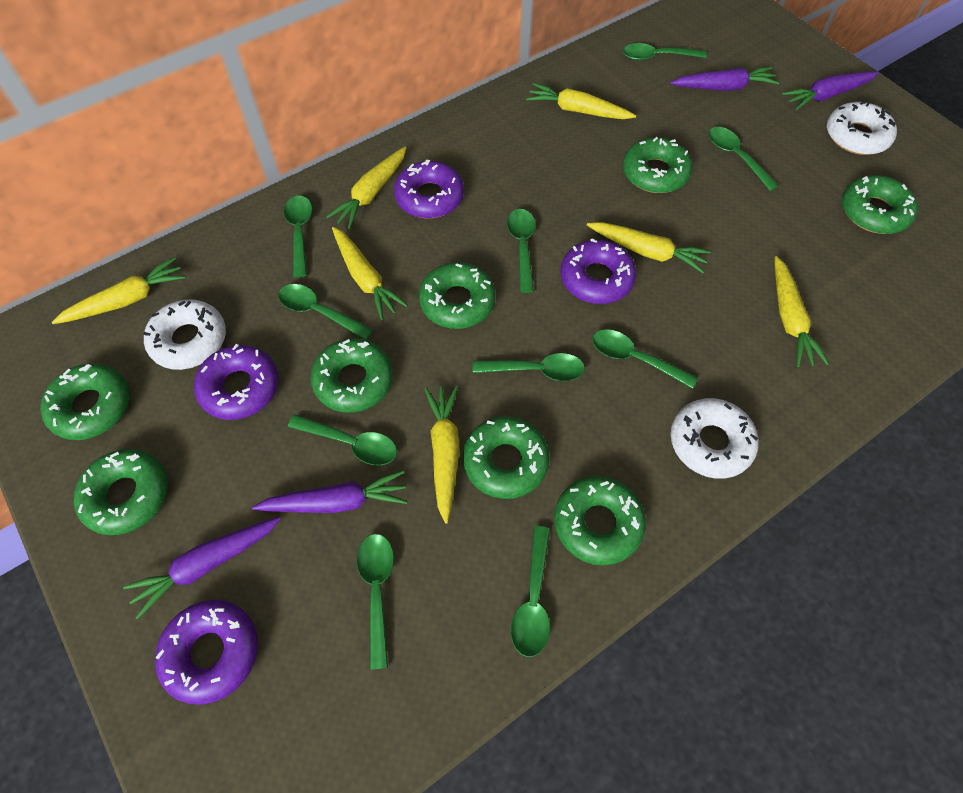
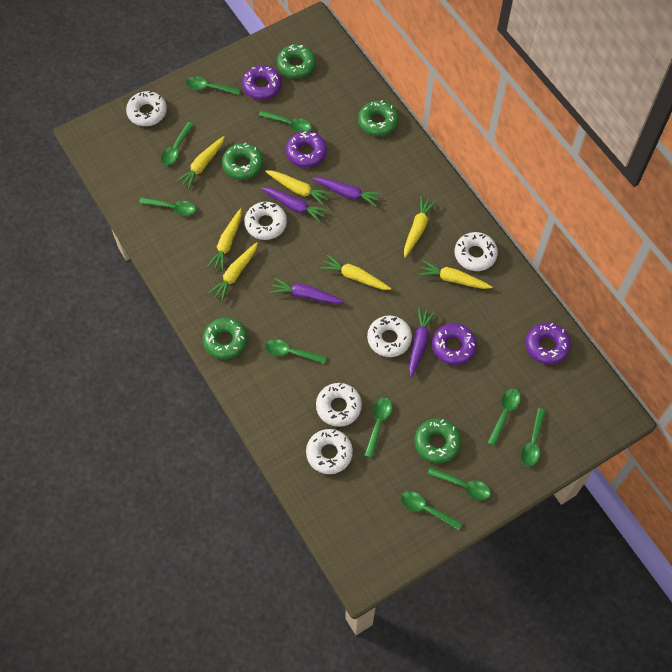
green donut: [40,363,130,440] [74,449,168,535] [310,339,393,413] [419,262,495,329] [463,416,550,499] [554,476,646,566] [623,137,692,193] [842,175,918,234] = 8 -> [203,318,247,359] [222,142,263,180] [277,44,316,78] [358,100,398,136] [414,418,461,463] = 5
white donut: [143,299,226,370] [671,398,759,479] [827,101,897,155] = 3 -> [126,91,167,126] [244,202,287,240] [306,429,353,474] [316,383,362,427] [367,315,412,357] [455,232,498,271] = 6

